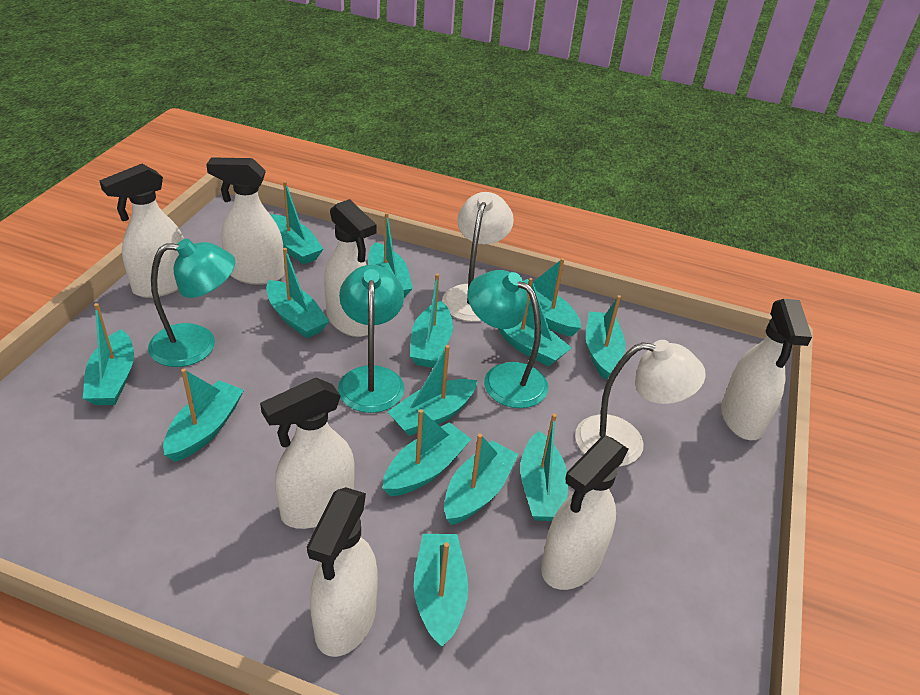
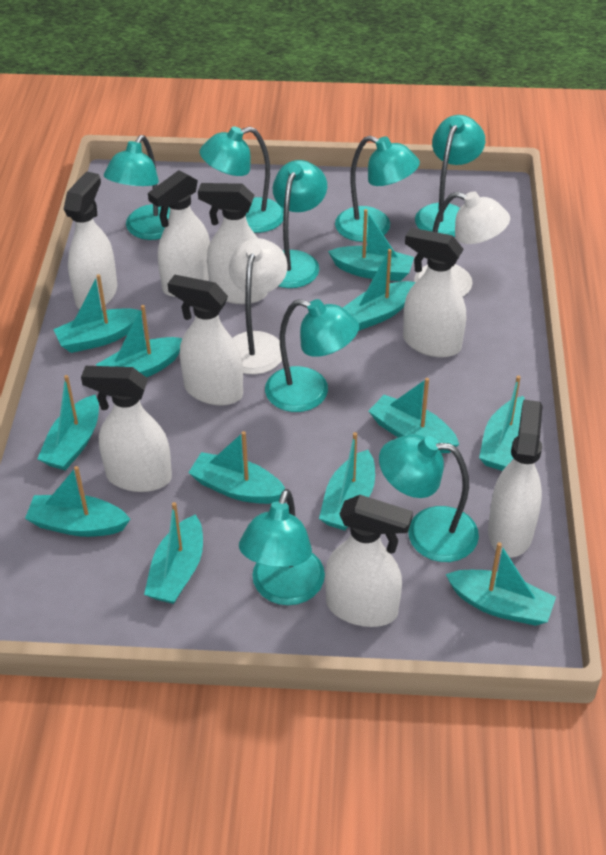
turquoise boat: [83,303,134,405] [163,369,244,462] [266,248,329,338] [271,181,323,265] [368,212,413,298] [383,409,471,496] [388,345,477,436] [410,273,453,368] [414,534,468,647] [444,433,519,525] [498,278,571,367] [520,413,568,521] [522,258,581,337] [586,295,626,380] = 14 -> [25,466,130,537] [37,375,99,471] [53,274,142,353] [96,305,182,377] [144,502,203,604] [188,431,285,504] [319,432,375,531] [328,209,414,281] [343,249,416,331] [369,378,459,453] [446,542,556,626] [479,375,525,471] = 12
turquoise lamp: [148,239,235,367] [338,265,405,413] [468,270,548,408] = 3 -> [104,135,170,240] [200,126,284,233] [239,489,325,605] [265,299,359,412] [273,160,327,288] [335,136,420,242] [379,434,479,562] [415,115,485,237] = 8
white spray bottle: [99,164,184,298] [206,157,285,285] [260,378,355,529] [307,487,378,657] [324,199,376,337] [541,436,628,590] [721,299,812,440] = 7 -> [64,171,117,309] [81,366,172,492] [148,170,210,297] [167,275,243,406] [198,183,268,304] [325,495,413,627] [403,228,466,358] [488,399,543,557] = 8

